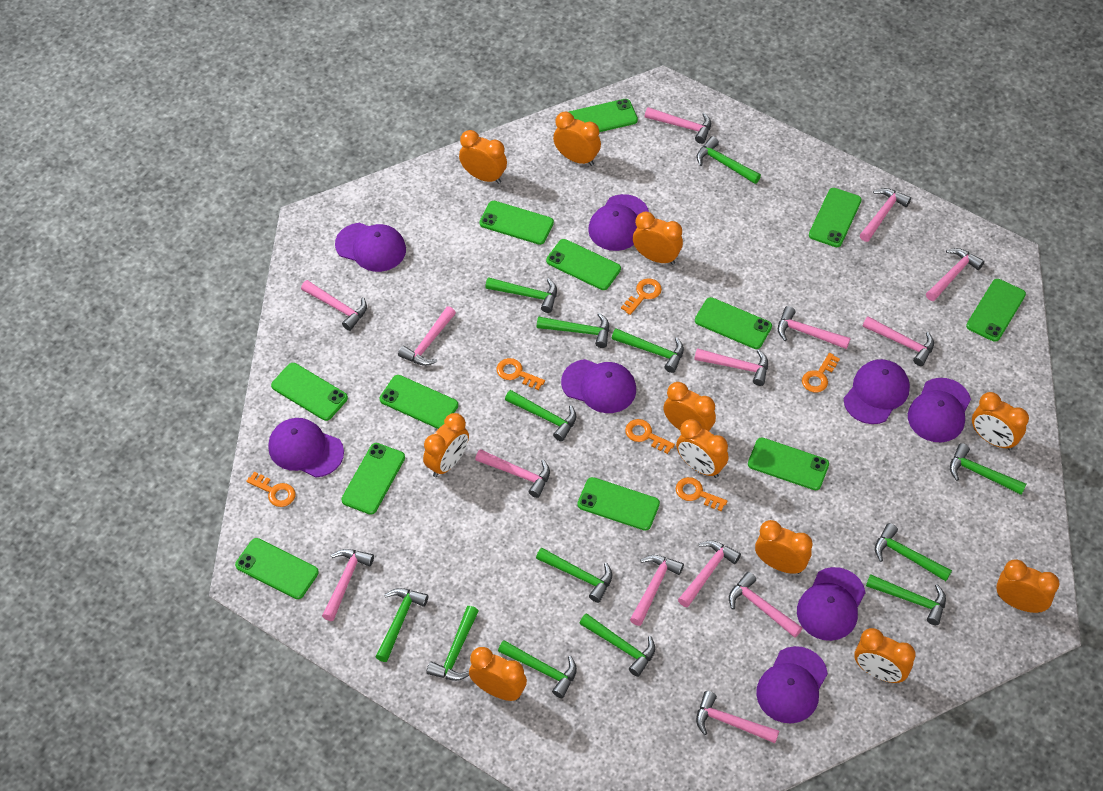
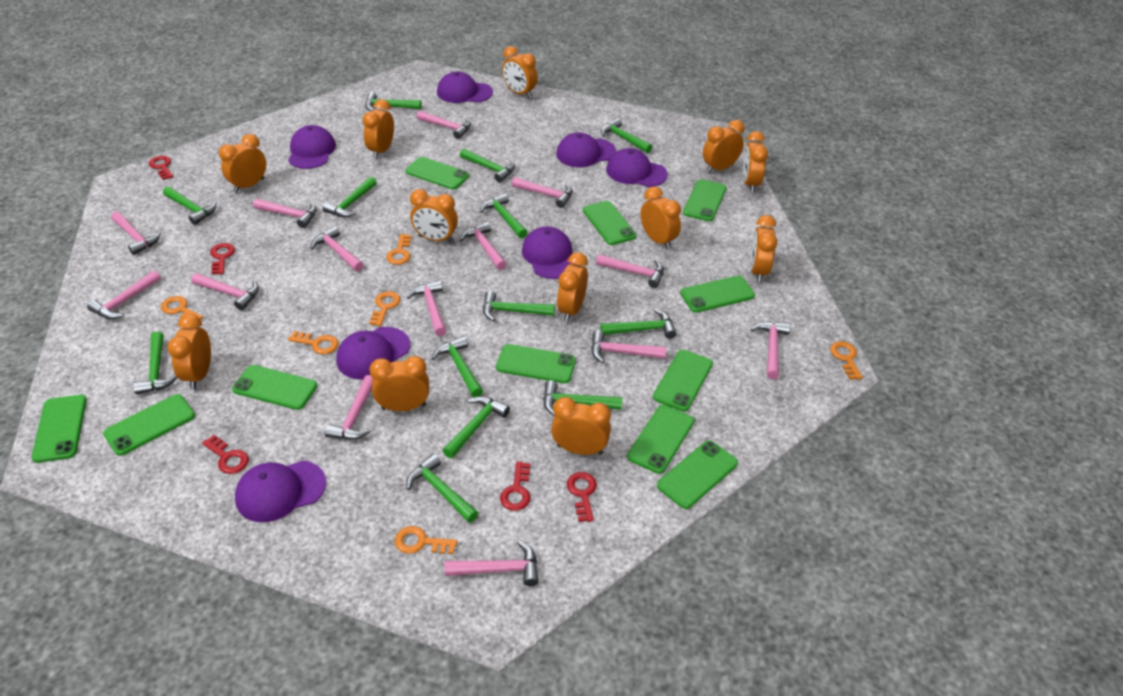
green phone: [235,538,319,599] [271,363,348,421] [341,443,405,515] [380,375,458,429] [479,201,554,245] [546,239,621,290] [569,99,638,132] [577,477,660,531] [695,297,772,349] [748,438,829,490] [809,188,862,247] [966,279,1026,342] = 12 -> [31,395,87,463] [103,394,195,456] [232,365,317,410] [405,157,469,189] [496,344,576,383] [583,201,637,245] [627,405,694,474] [653,350,713,411] [657,441,738,509] [680,275,755,313] [683,179,727,221] = 11
orange clock: [423,413,469,477] [459,130,507,184] [469,647,527,701] [553,111,601,166] [633,211,683,265] [663,382,716,431] [676,419,729,478] [755,520,813,574] [854,628,916,683] [972,392,1029,450] [996,559,1060,613] = 11 -> [167,314,211,389] [219,134,266,193] [363,99,394,159] [369,356,429,411] [410,189,458,243] [502,46,538,98] [551,397,611,455] [557,252,588,322] [640,186,681,249] [703,120,744,173] [742,131,768,193] [750,215,777,282] = 12
purple cap: [268,418,344,478] [335,223,406,272] [561,359,636,413] [588,194,649,251] [756,646,828,724] [797,567,866,641] [844,359,910,424] [908,378,971,442] = 8 -> [235,460,326,522] [288,125,336,169] [336,327,410,380] [437,71,493,103] [522,227,573,279] [556,132,616,167] [606,148,668,187] = 7
red key: none = 0 -> [149,156,174,180] [202,435,249,474] [210,243,235,274] [500,461,531,511] [567,472,597,522] = 5

